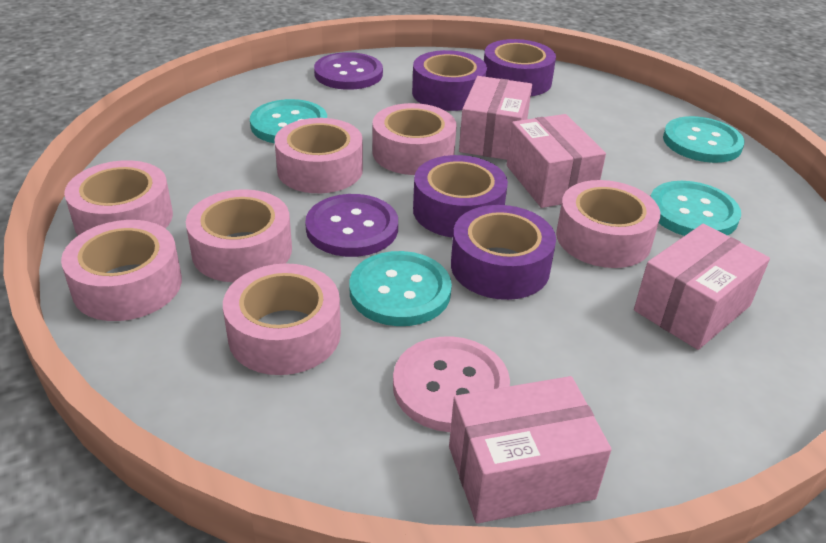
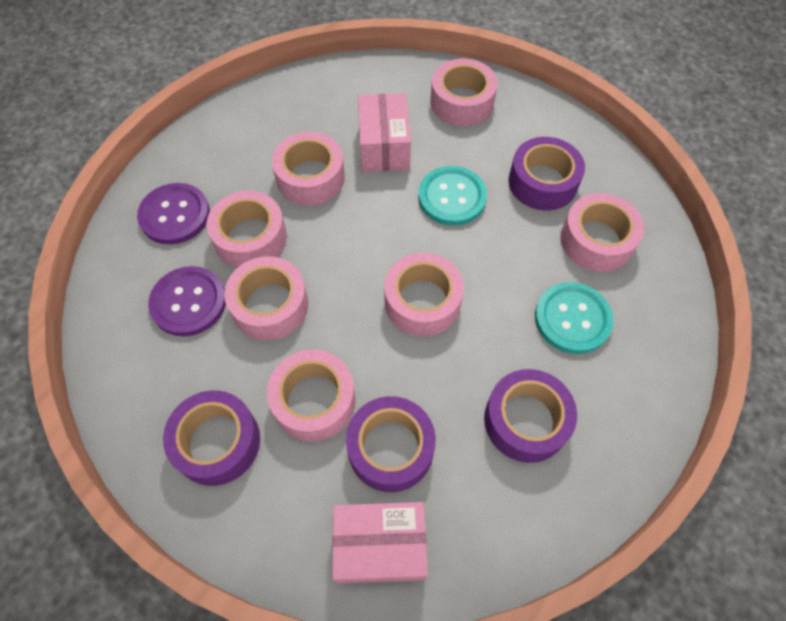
pink box: [449,376,612,524] [459,76,532,160] [507,114,606,208] [634,224,770,350] = 4 -> [332,502,428,584] [358,93,411,172] = 2
pink button: [393,336,510,432] = 1 -> none = 0
turquoise button: [250,99,327,143] [349,251,452,326] [650,181,741,236] [663,116,745,163] = 4 -> [418,166,487,226] [535,282,614,354] = 2

